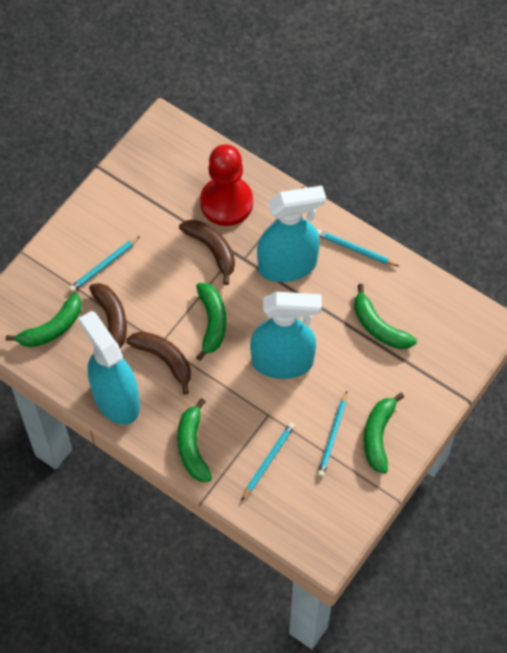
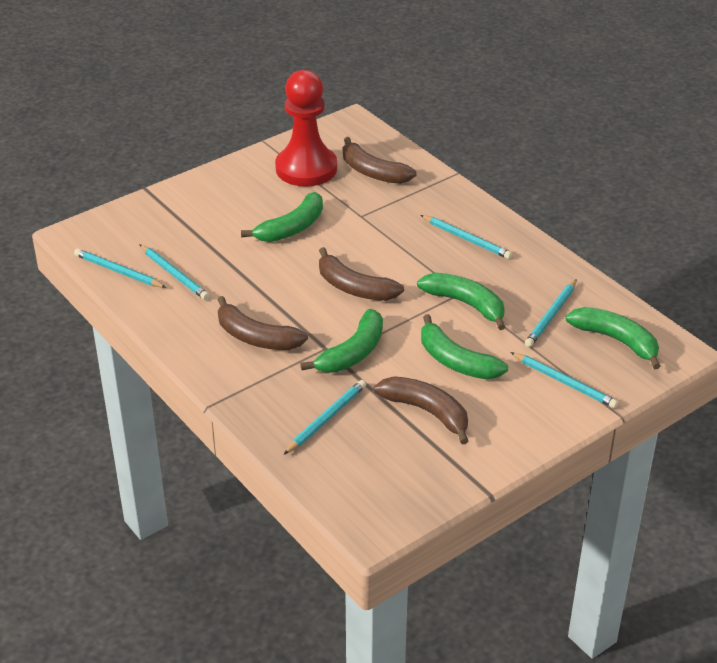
brown banana: [89,283,127,348] [126,331,191,395] [179,220,235,285] = 3 -> [217,296,308,350] [319,247,404,301] [343,137,417,184] [374,376,468,445] = 4
turquoise pencil: [69,236,140,292] [241,422,295,501] [317,229,399,266] [317,391,347,477] = 4 -> [74,249,167,288] [139,244,209,300] [283,380,366,455] [420,215,512,259] [510,352,618,408] [525,279,577,347] = 6
turquoise spray bottle: [79,311,140,425] [250,292,322,379] [257,186,326,282] = 3 -> none = 0

